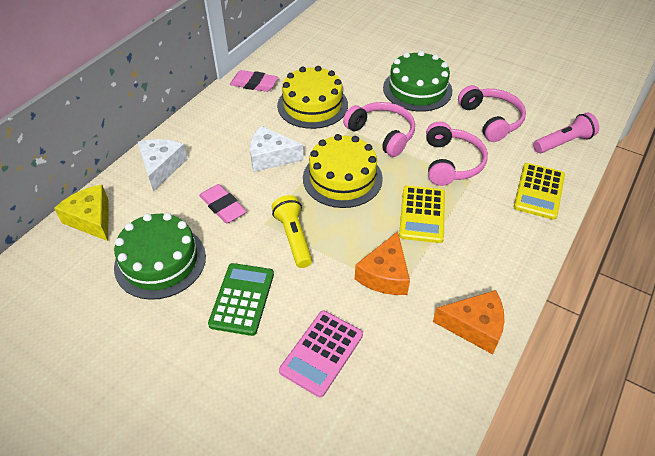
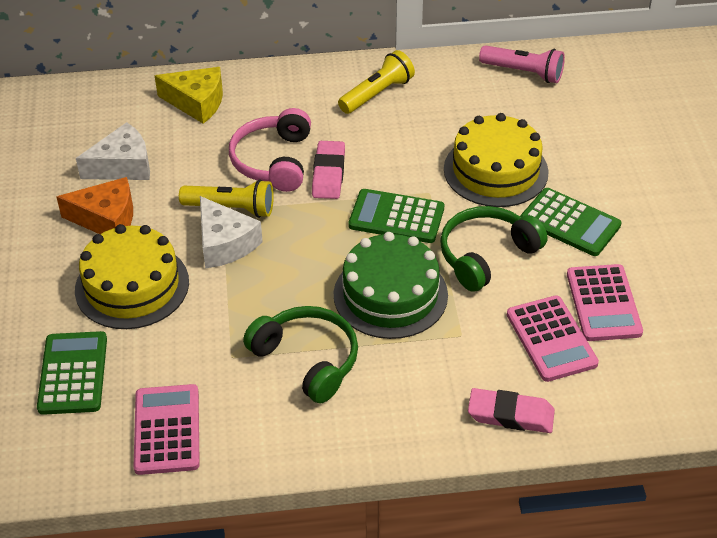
green cake: [114,213,206,300] [383,51,452,112] = 2 -> [334,232,448,339] = 1
green calculator: [208,263,274,336] = 1 -> [37,331,107,415] [349,189,444,243] [520,188,622,256] = 3
green headphones: none = 0 -> [243,306,358,403] [440,206,548,292] = 2
orange cheese: [355,231,410,295] [433,290,505,355] = 2 -> [57,177,133,234] = 1
pink calculator: [279,311,363,397] = 1 -> [134,384,200,475] [507,295,599,382] [567,264,643,341] = 3
pink headphones: [343,102,415,157] [426,122,488,186] [458,85,526,142] = 3 -> [229,108,311,192] = 1
yellow calculator: [399,186,445,243] [514,163,565,220] = 2 -> none = 0
yellow flashlight: [272,195,312,268] = 1 -> [179,179,274,218] [338,50,415,114] = 2

